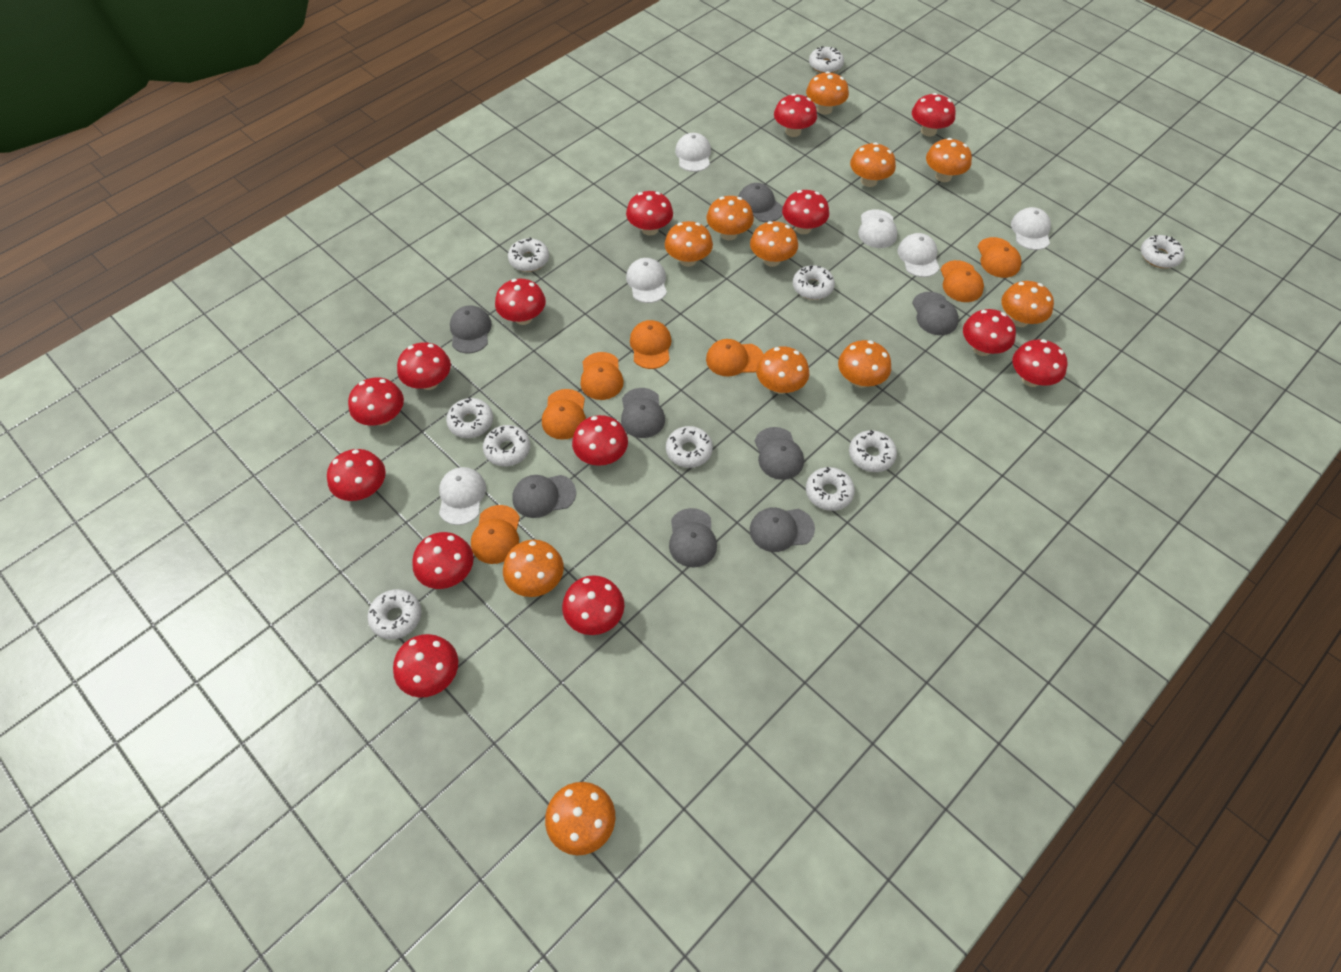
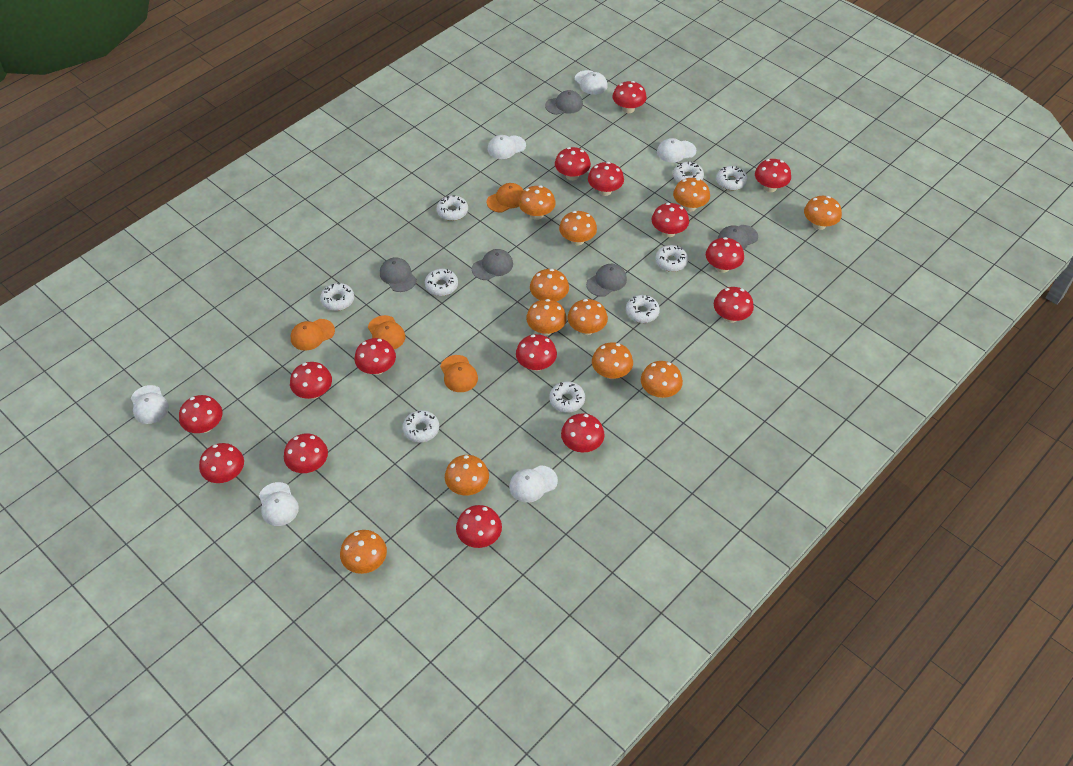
grey cap: [450,305,492,354] [513,475,576,518] [621,388,665,438] [669,508,717,568] [738,183,783,222] [750,507,815,552] [755,427,804,480] [912,292,959,335] = 8 -> [380,257,417,292] [472,249,513,280] [545,90,583,115] [586,264,627,297] [718,225,758,250] = 5
orange cap: [471,505,520,564] [542,389,586,440] [580,352,624,400] [630,320,671,369] [706,339,763,377] [941,260,984,302] [977,237,1021,278] = 7 -> [291,319,335,351] [368,315,405,349] [440,355,478,392] [487,183,524,212] = 4
red mushroom: [327,449,386,501] [348,377,404,426] [393,634,458,698] [397,342,451,390] [412,532,474,589] [495,279,546,325] [562,575,624,635] [572,415,628,466] [626,191,673,236] [774,93,817,137] [782,190,829,234] [912,93,956,137] [963,309,1016,356] [1012,339,1067,387] = 14 -> [179,395,223,433] [199,443,244,483] [284,433,328,473] [290,362,332,399] [354,338,396,375] [456,505,502,548] [516,334,557,371] [555,147,591,181] [561,413,605,452] [588,162,624,196] [612,81,647,113] [652,203,689,237] [706,237,744,273] [714,287,754,323] [755,159,791,192] = 15
white donut: [367,589,422,640] [446,398,493,438] [483,425,530,467] [508,238,549,272] [666,426,713,468] [793,265,835,300] [806,467,855,511] [809,46,844,73] [849,430,897,472] [1141,235,1184,268] = 10 -> [320,283,354,311] [403,410,439,442] [425,269,458,296] [437,195,468,221] [549,381,585,413] [626,295,660,323] [655,245,688,272] [673,162,704,183] [716,166,747,190] = 9

